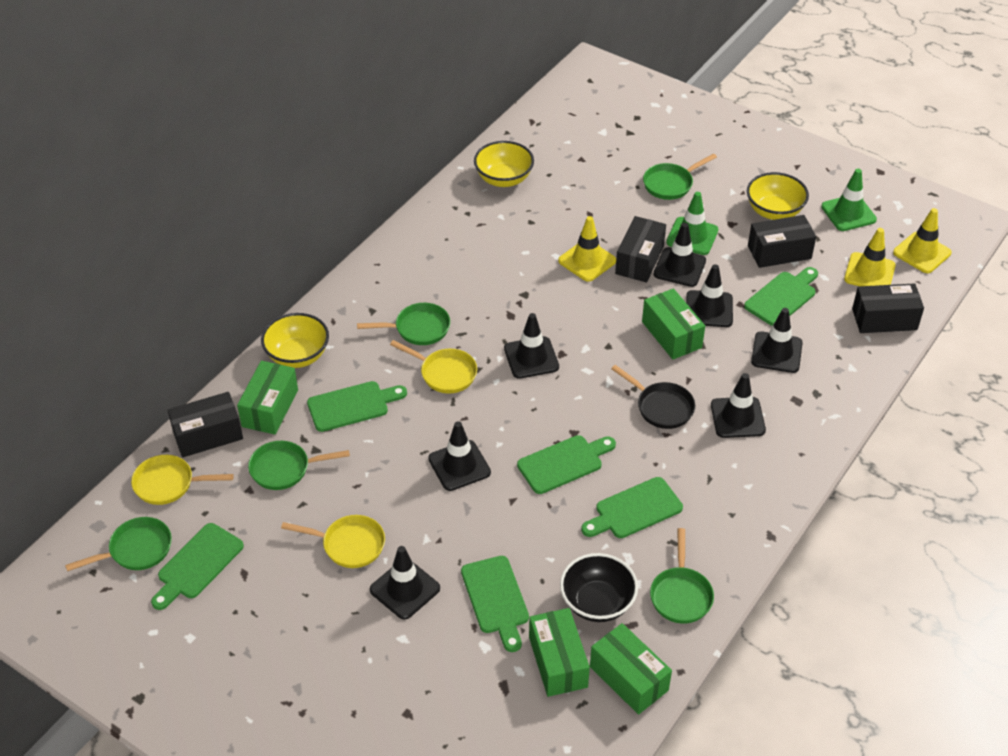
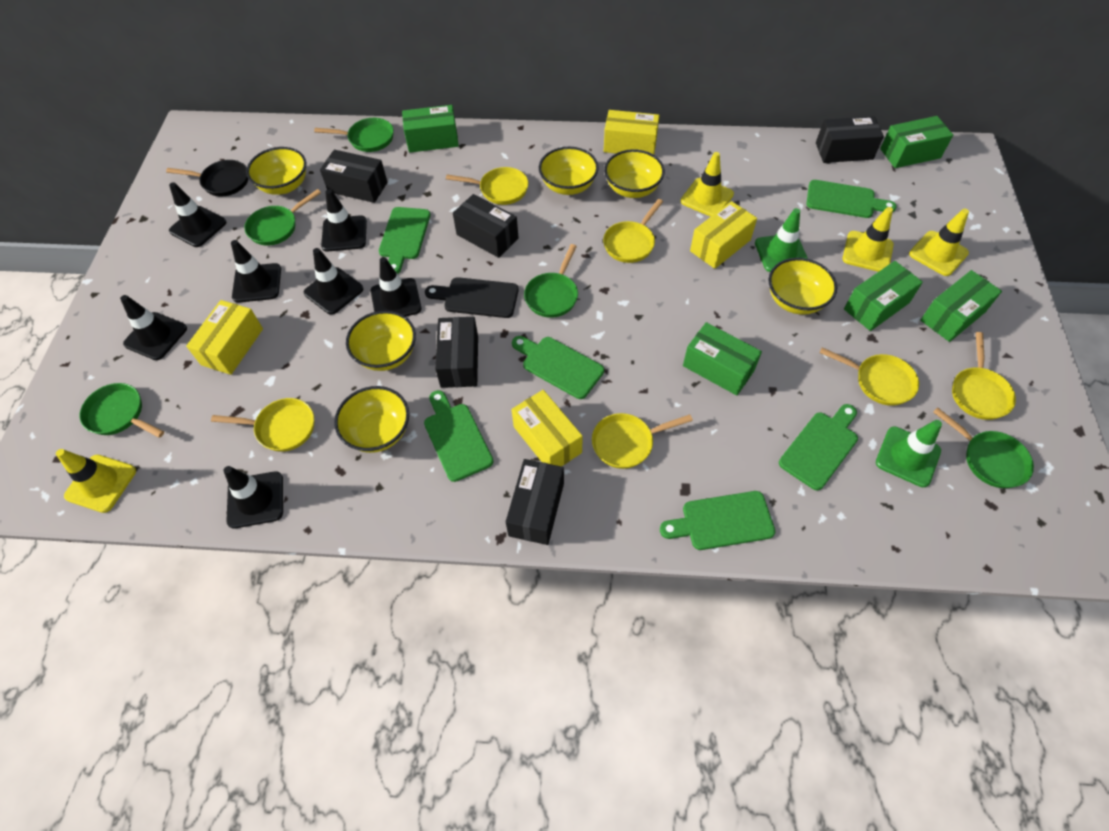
black bowl: [560,553,638,622] = 1 -> none = 0
black box: [168,392,243,458] [615,216,666,282] [748,215,816,268] [852,283,924,333] = 4 -> [320,150,388,203] [435,317,478,388] [453,194,519,258] [506,459,564,545] [816,116,884,163] = 5
black cutting board: none = 0 -> [425,277,519,318] = 1
green box: [237,361,298,435] [529,608,590,697] [590,623,672,714] [642,288,705,360] = 4 -> [402,105,459,153] [683,322,762,395] [844,261,923,331] [880,116,953,168] [920,270,1002,342] = 5
yellow bowl: [261,313,329,368] [474,141,534,187] [747,172,809,220] = 3 -> [246,147,306,195] [334,386,409,453] [346,311,416,371] [539,147,599,195] [604,149,665,198] [768,258,837,315] = 6
yellow box: none = 0 -> [186,300,263,375] [511,390,583,466] [604,110,660,155] [690,201,757,269] = 4
yellow pan: [131,455,234,505] [281,515,385,568] [390,340,477,393] = 3 -> [211,398,314,452] [446,167,529,205] [592,413,693,469] [603,199,663,263] [819,347,919,406] [952,332,1016,420] = 6
yellow traffic cone: [558,216,616,282] [844,228,896,286] [893,208,952,273] = 3 -> [56,449,136,513] [681,152,734,217] [843,207,894,272] [909,209,969,276] = 4

